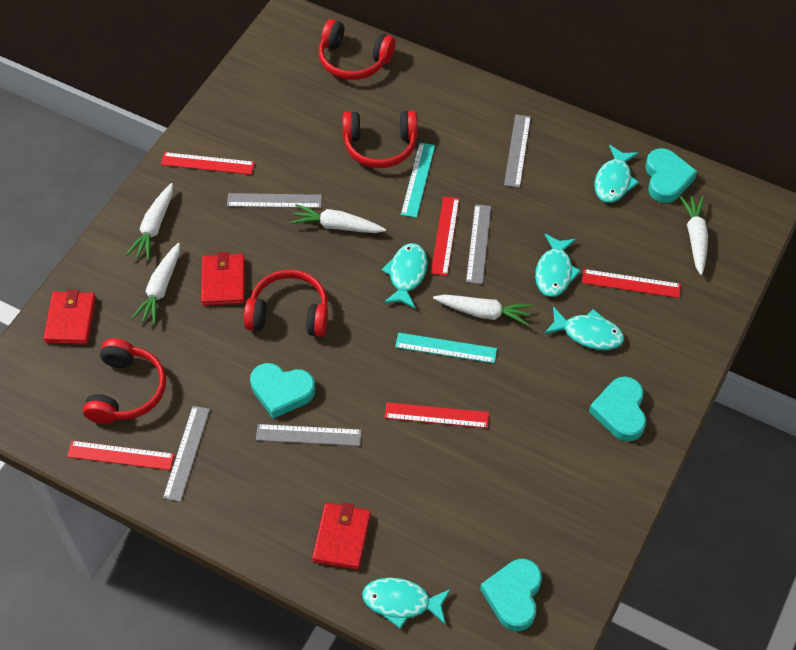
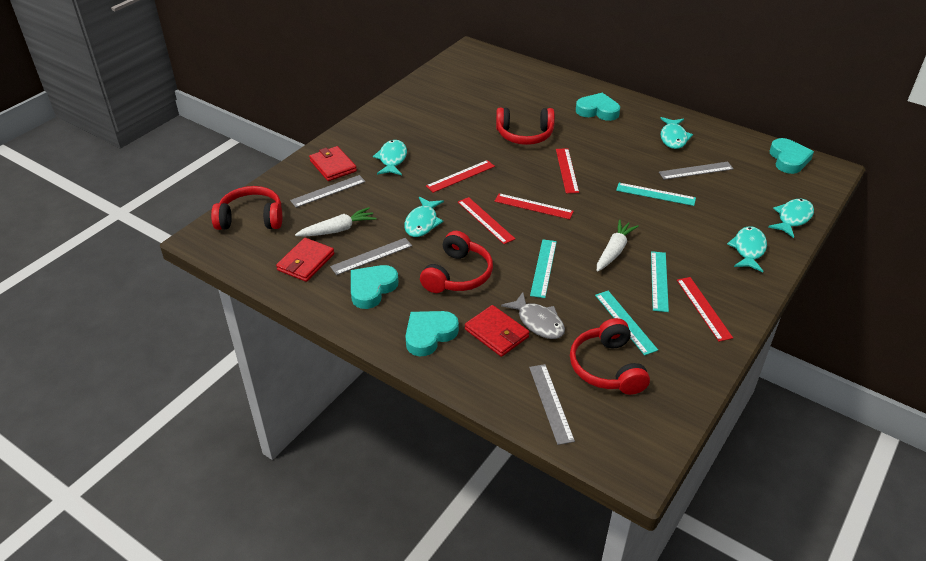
grey fish: none = 0 -> [501,292,565,339] = 1
grey ruler: [163,406,210,502] [227,193,322,208] [256,424,362,446] [466,204,491,284] [504,114,531,188] = 5 -> [290,175,366,208] [330,238,412,275] [529,364,575,445] [659,162,734,180] = 4
turquoise ruler: [395,333,497,363] [401,143,435,218] = 2 -> [530,239,557,298] [595,291,658,356] [616,183,696,206] [651,251,669,312] = 4
white carrot: [126,183,173,260] [131,243,180,325] [290,204,386,233] [433,294,533,326] [680,196,708,275] = 5 -> [295,207,377,237] [597,219,639,272] = 2

